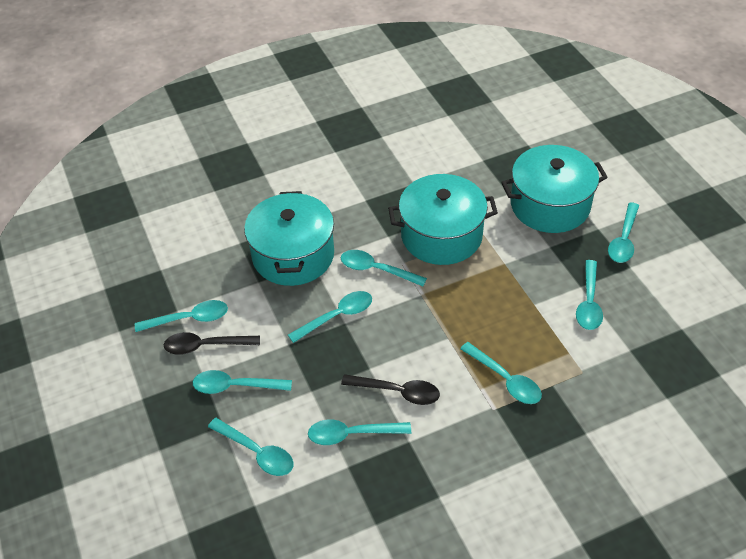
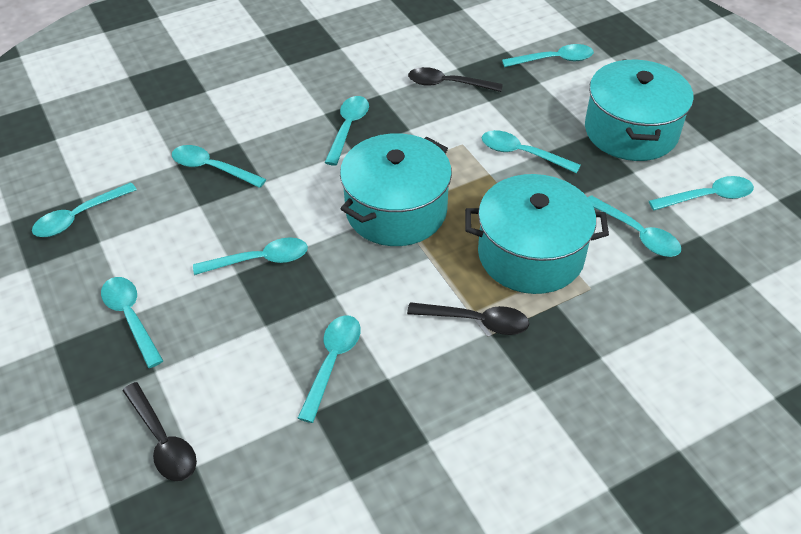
black spoon: [164,332,260,355] [341,374,440,405] = 2 -> [122,382,197,481] [407,302,529,335] [408,67,503,92] = 3
turquoise spoon: [135,300,228,332] [193,370,292,394] [208,418,294,476] [288,291,372,343] [308,419,411,445] [341,250,427,286] [460,342,542,404] [576,260,603,330] [608,202,639,263] = 9 -> [32,182,137,237] [101,277,163,368] [172,145,266,188] [193,237,308,275] [298,315,361,423] [324,96,369,166] [482,130,581,173] [502,44,594,67] [588,195,681,257] [649,176,754,210] = 10

